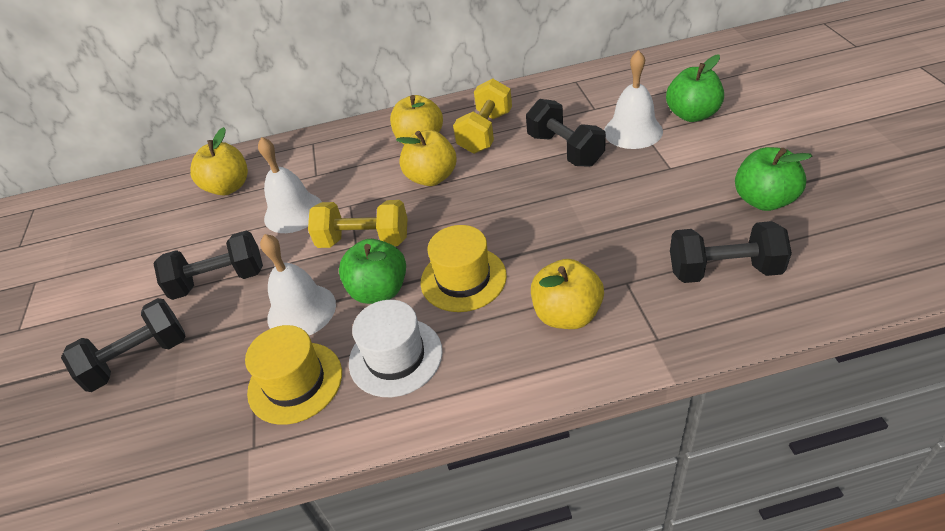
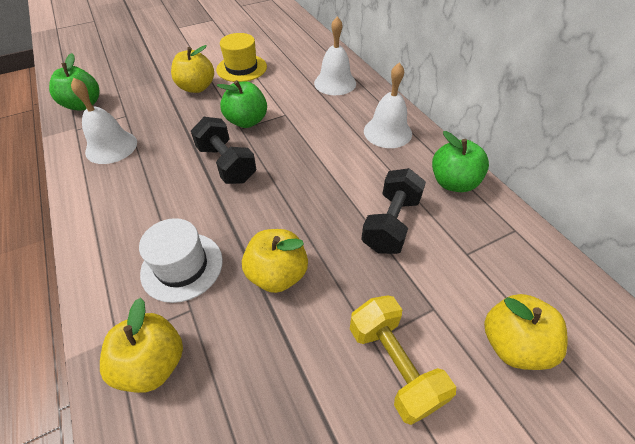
black dumbbell: [61,298,185,392] [153,231,263,300] [526,99,606,167] [670,221,792,283] = 4 -> [191,117,256,184] [361,168,426,254] = 2
yellow dumbbell: [308,200,408,248] [453,78,512,154] = 2 -> [350,295,456,425] = 1
yellow hat: [245,325,342,425] [421,225,507,312] = 2 -> [216,33,267,82] = 1

